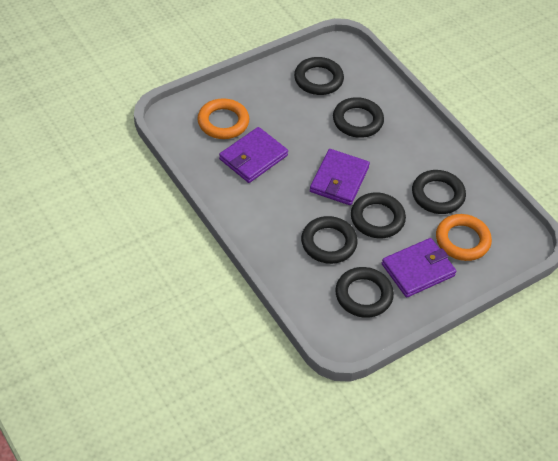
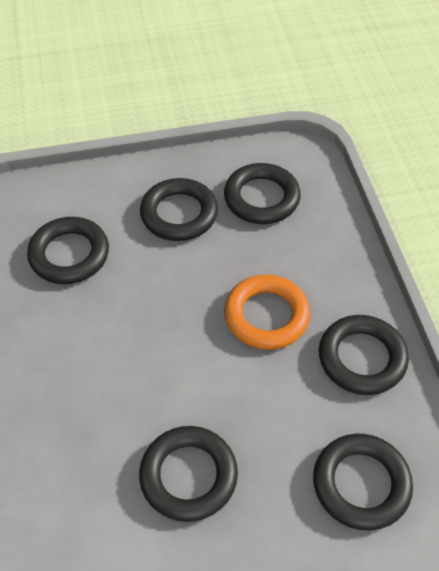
orange ring: [197,98,249,139] [436,214,492,261] = 2 -> [224,275,310,350] = 1
purple wallet: [219,127,288,183] [310,149,370,205] [382,238,456,297] = 3 -> none = 0

